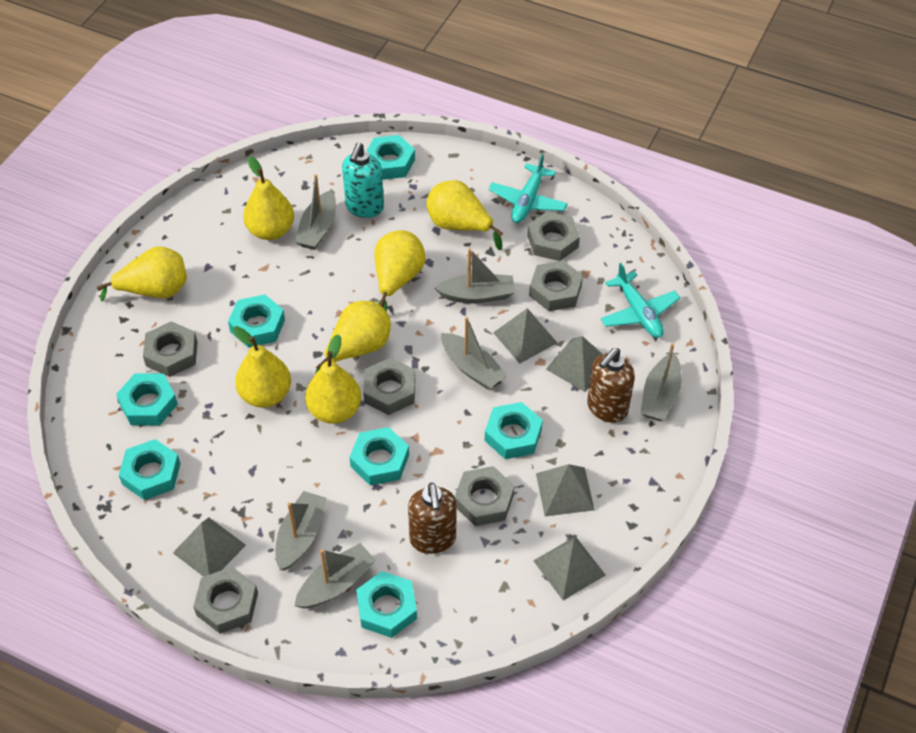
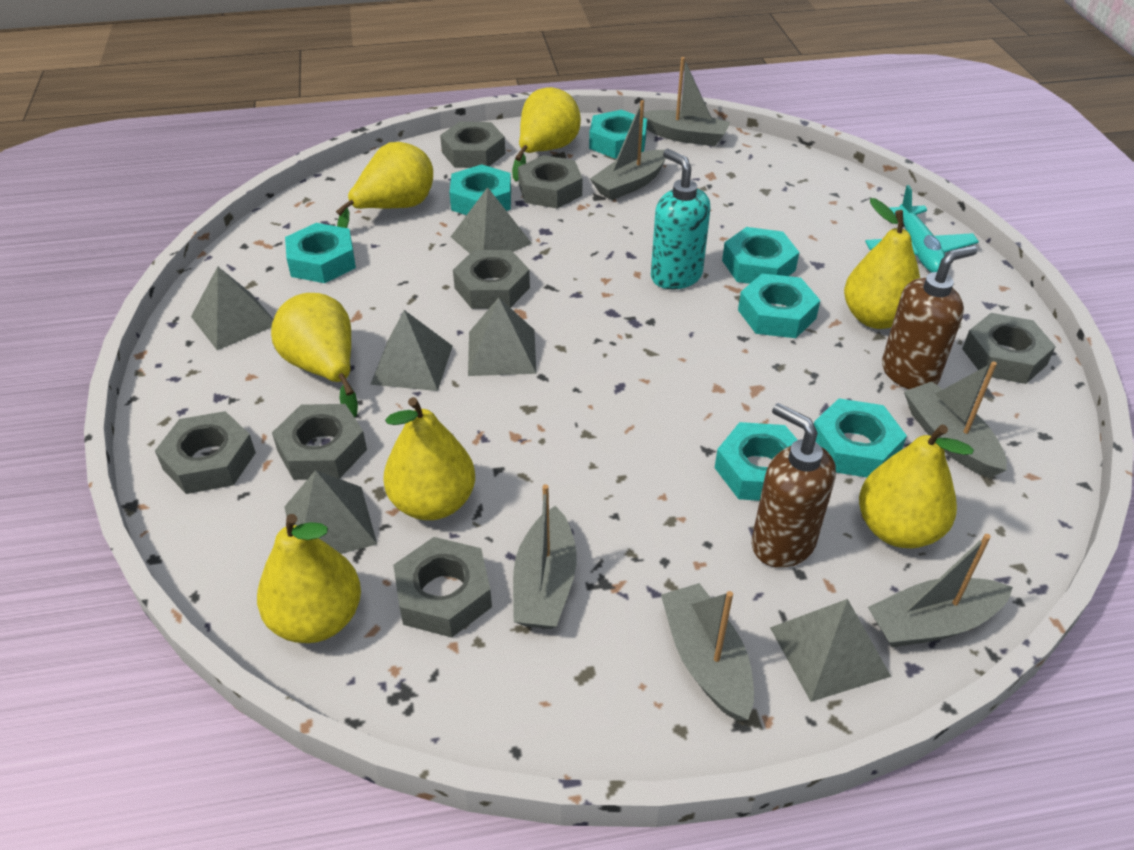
grey nut: [143,321,197,377] [193,567,258,634] [363,357,415,415] [455,466,515,526] [527,211,580,261] [529,260,583,311] = 6 -> [155,411,256,494] [272,404,367,480] [393,537,492,638] [440,122,505,168] [453,250,530,309] [518,155,582,208] [962,313,1056,384] = 7
grey pyramid: [173,518,246,577] [493,308,557,363] [533,536,605,600] [536,464,595,516] [546,336,603,392] = 5 -> [191,267,274,350] [284,470,377,554] [370,310,453,391] [451,187,532,253] [468,298,536,376] [770,599,891,702] = 6
turquoise plane: [489,153,568,223] [600,263,680,338] = 2 -> [865,185,979,273] = 1

